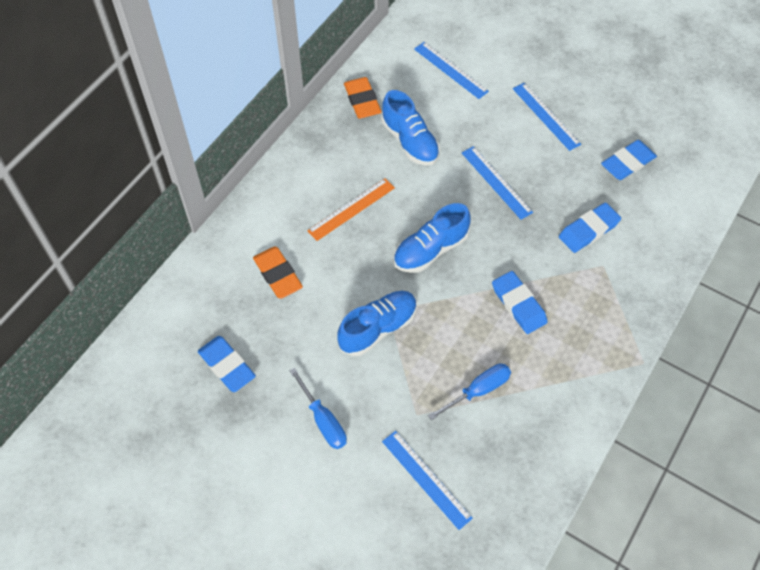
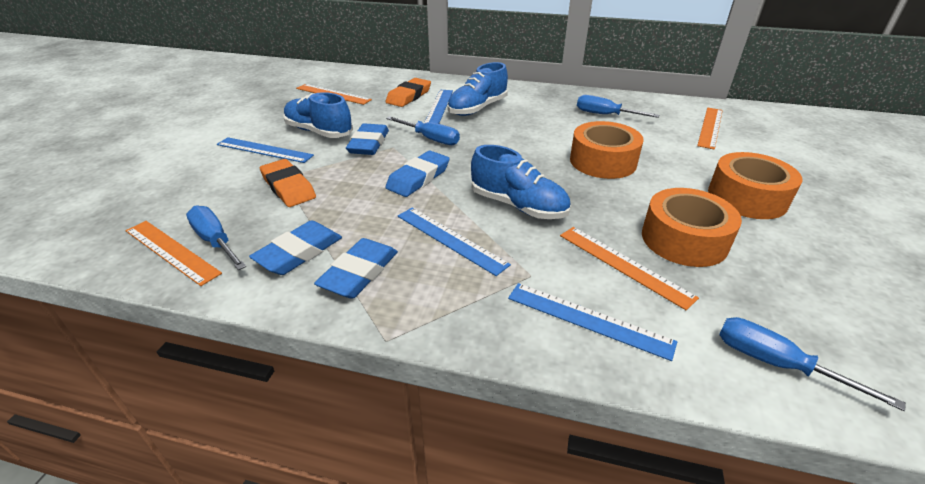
blue screwdriver: [290,368,347,449] [428,364,511,420] = 2 -> [186,206,246,270] [386,116,460,145] [577,95,659,118] [719,317,906,411] = 4
orange ruler: [307,178,395,241] = 1 -> [126,221,222,286] [296,84,372,105] [560,227,699,310] [697,107,723,150] = 4
orange tape: none = 0 -> [570,121,644,179] [642,188,742,267] [708,152,802,219] = 3

